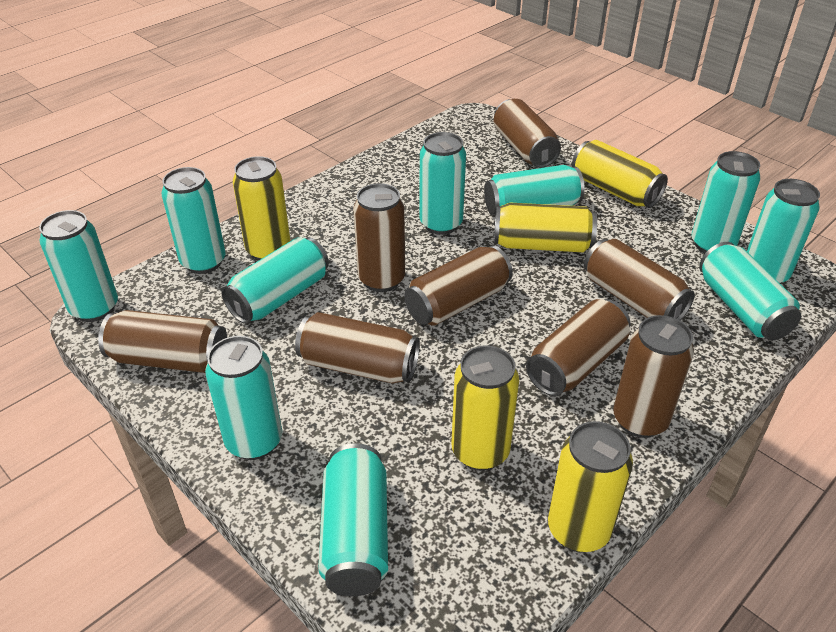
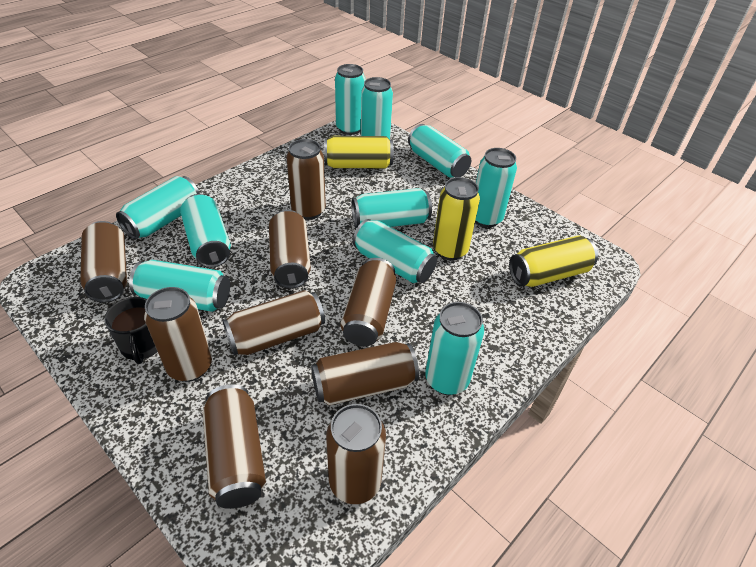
black mug: none = 0 -> [104,297,158,364] = 1
brown can: [98,310,227,373] [295,312,420,384] [353,183,405,292] [404,245,513,326] [494,99,561,168] [526,299,630,396] [584,239,695,320] [613,315,694,438] = 8 -> [80,221,127,303] [144,287,212,382] [203,384,266,509] [222,290,325,356] [269,210,311,289] [286,139,326,220] [311,342,419,405] [326,404,386,504] [341,258,396,346] = 9
yellow can: [233,156,290,261] [452,346,519,471] [494,203,597,252] [548,421,633,553] [572,140,668,208] = 5 -> [324,136,393,168] [433,177,480,261] [509,236,598,287] = 3

